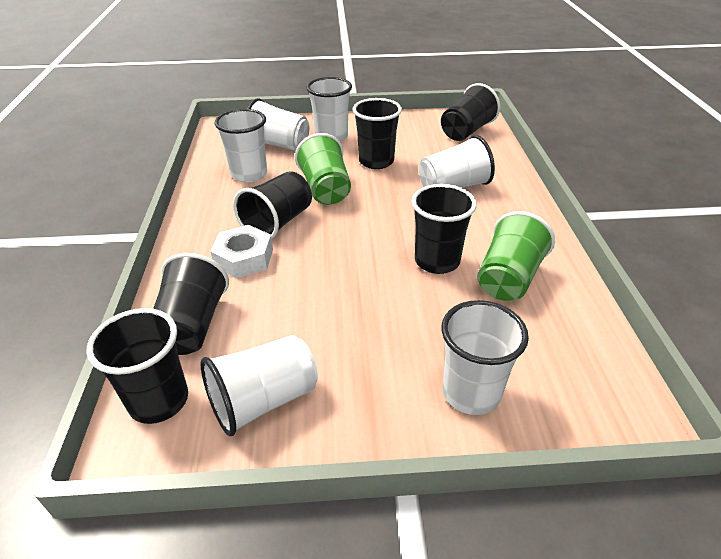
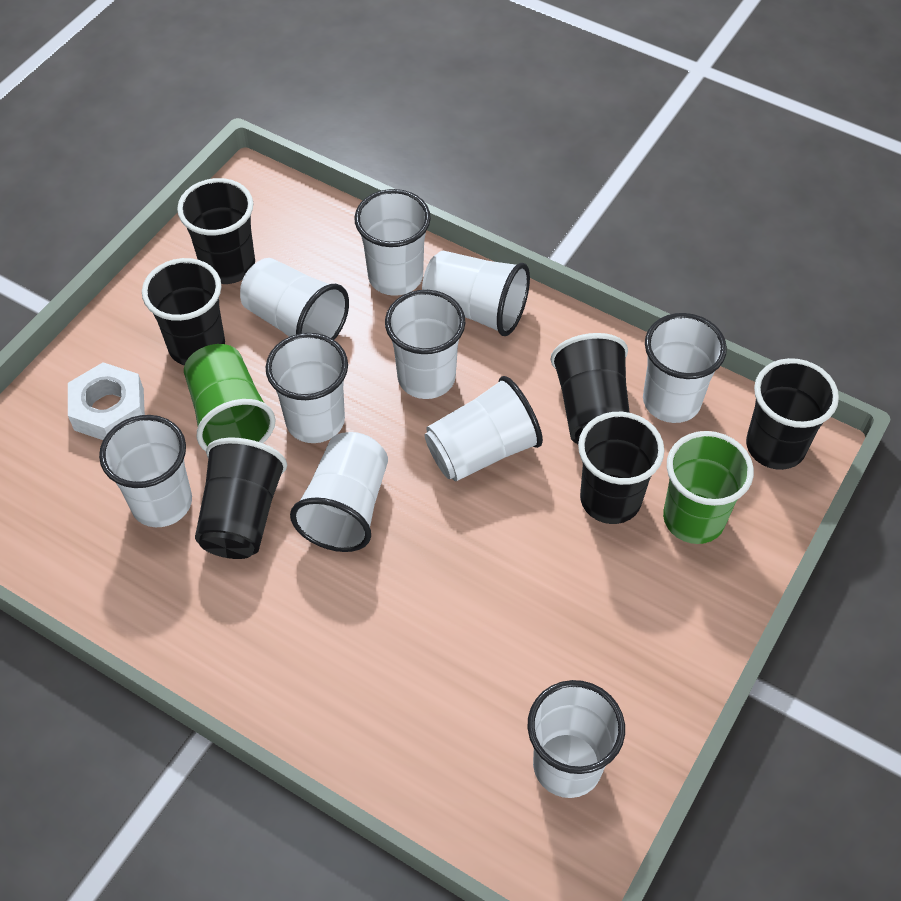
white cup: [201,335,318,436] [215,109,267,182] [247,98,309,151] [306,77,352,142] [419,135,495,188] [441,300,529,415] = 6 -> [99,415,192,527] [240,258,349,340] [265,333,348,443] [290,432,388,552] [354,189,431,296] [385,290,465,399] [422,251,530,336] [425,376,543,481] [528,680,625,798] [643,313,727,423] = 10

